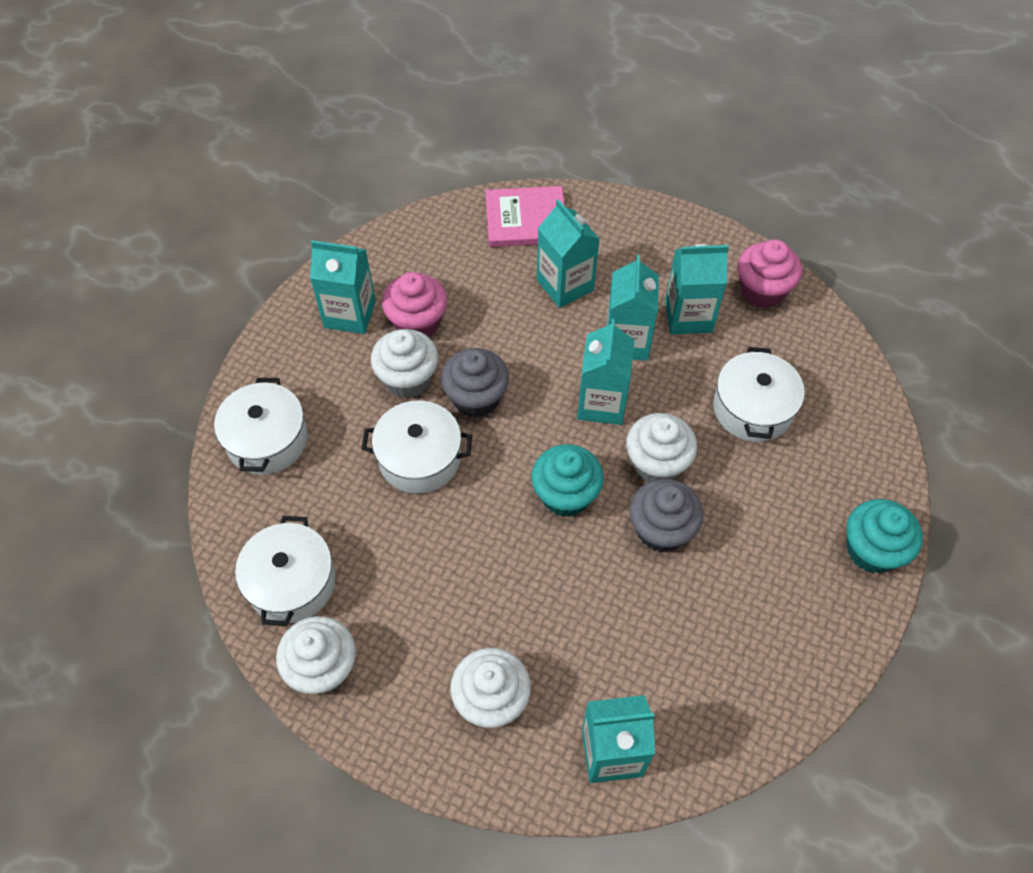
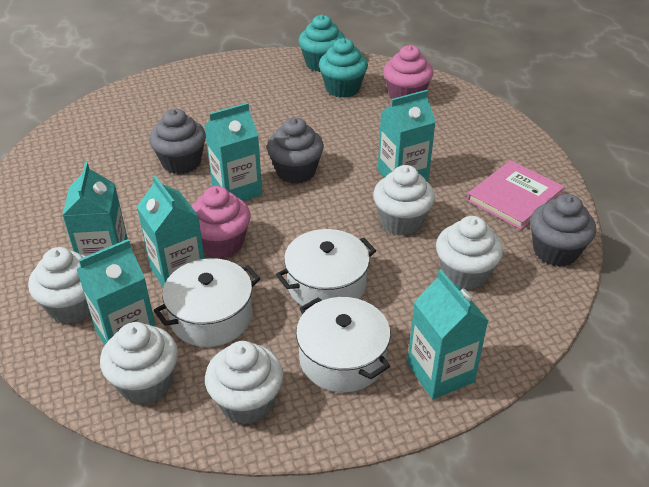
grey cupcake: [441,348,509,418] [630,479,704,552] = 2 -> [149,109,206,174] [267,117,324,184] [530,194,596,267] = 3
white cupcake: [276,616,356,694] [371,329,438,398] [450,648,531,728] [626,413,697,482] = 4 -> [28,247,90,324] [100,322,178,404] [205,341,284,424] [373,165,435,235] [436,216,503,290] = 5
white pot: [214,378,308,475] [235,516,335,626] [361,401,472,494] [713,347,805,442] = 4 -> [153,258,260,347] [276,229,376,306] [296,297,391,393] = 3

